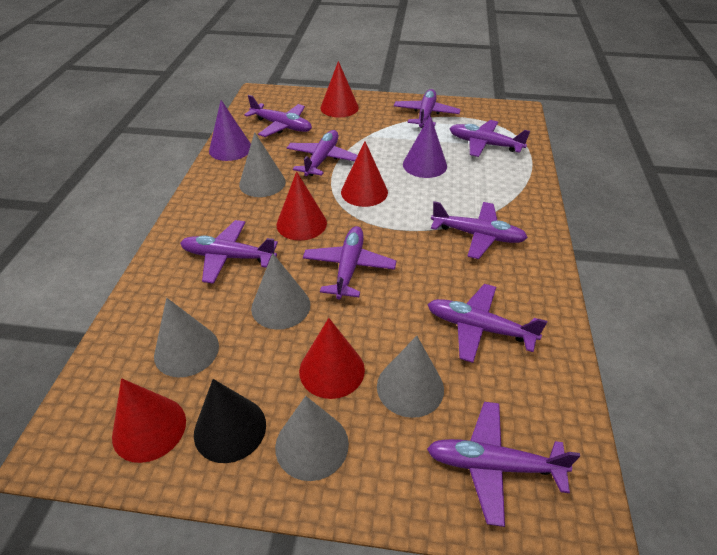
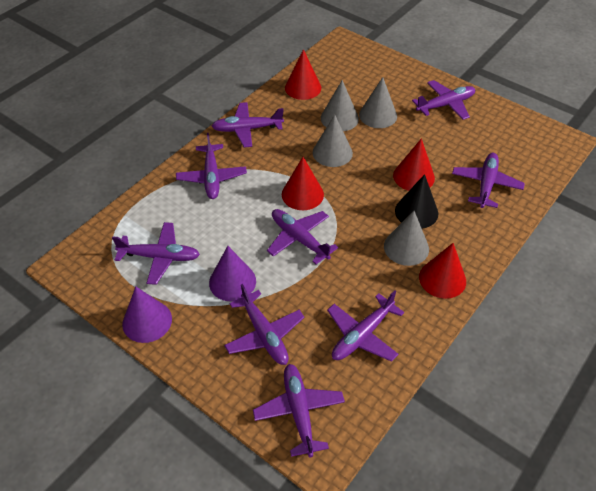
grey cone: [154,298,219,377] [239,132,286,197] [251,253,310,330] [275,396,349,481] [377,336,444,418] = 5 -> [313,114,353,167] [321,80,359,131] [359,77,397,128] [384,211,429,266] = 4
red cone: [112,378,186,463] [276,171,327,241] [299,318,365,399] [320,61,359,117] [341,141,388,207] = 5 -> [282,157,324,210] [285,49,321,100] [393,138,435,191] [419,243,466,299] = 4

